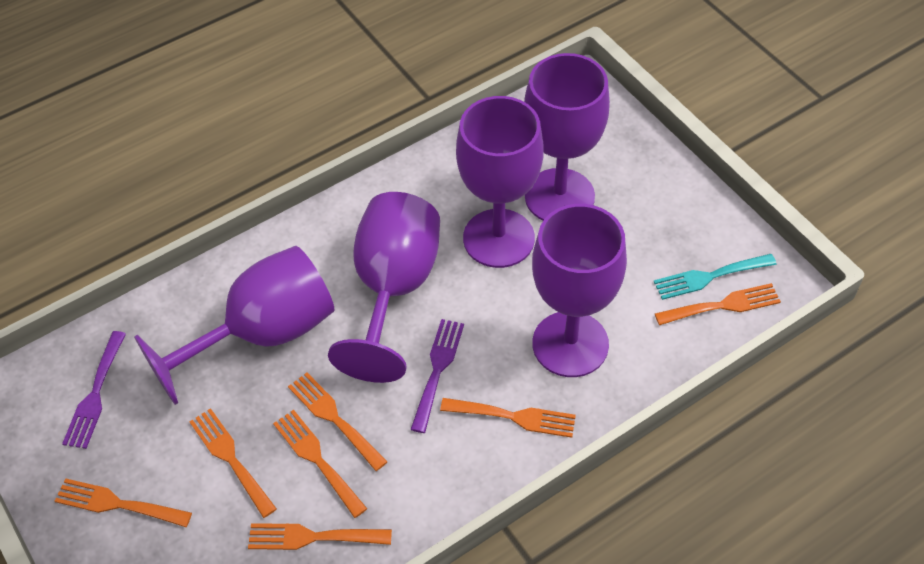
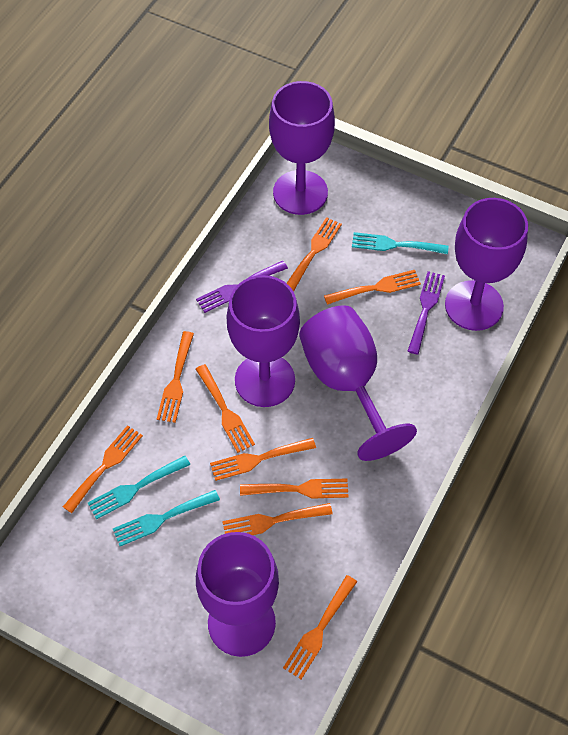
orange fork: [55,478,192,527] [189,408,277,518] [248,523,392,550] [273,410,367,518] [288,372,388,471] [440,398,576,438] [655,283,781,325] = 7 -> [63,425,143,513] [157,331,194,423] [196,364,255,453] [210,438,316,481] [222,503,333,535] [240,479,348,499] [283,575,357,679] [287,217,342,291] [324,270,421,305] = 9
turquoise fork: [654,254,777,300] = 1 -> [88,456,190,519] [113,490,220,546] [352,232,448,254] = 3

